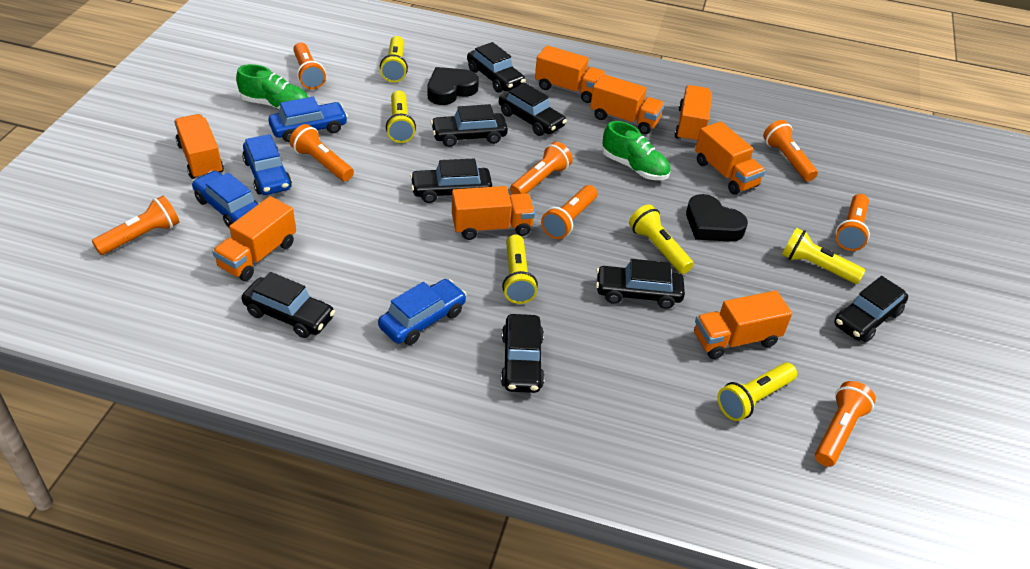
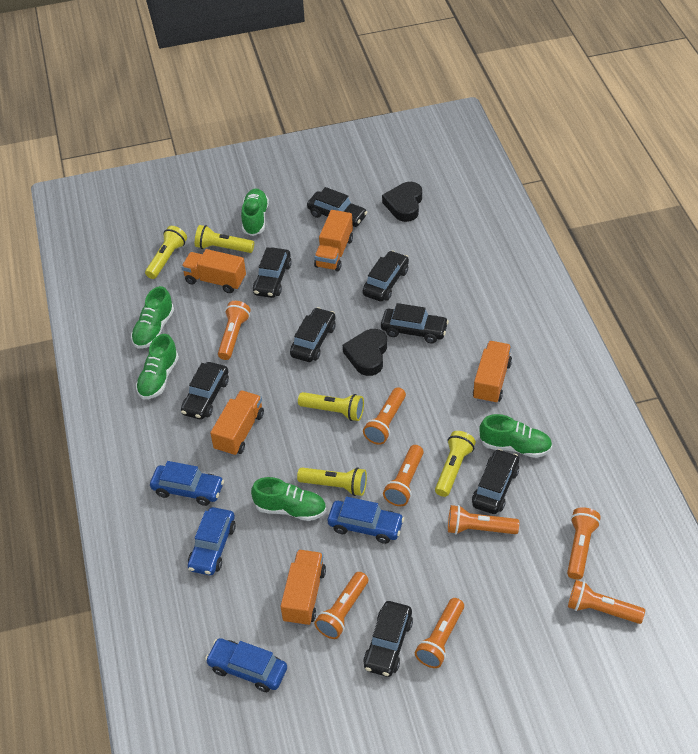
green shoe: [236,64,308,109] [602,121,670,180] = 2 -> [131,286,174,349] [136,334,179,399] [241,188,269,236] [251,477,326,521] [479,414,552,458] = 5
orange truck: [174,114,224,179] [212,196,296,281] [452,186,535,240] [535,45,606,103] [590,74,665,134] [674,85,712,144] [694,290,792,359] [695,121,765,195] = 8 -> [181,249,246,293] [210,390,264,456] [281,550,326,626] [314,210,353,271] [473,341,512,404] = 5
yellow flashlight: [380,36,408,83] [386,90,416,143] [502,234,538,304] [629,205,694,274] [717,363,797,421] [782,228,866,284] = 6 -> [145,226,187,279] [195,225,254,253] [297,467,367,496] [298,392,364,421] [435,431,476,497] = 5

